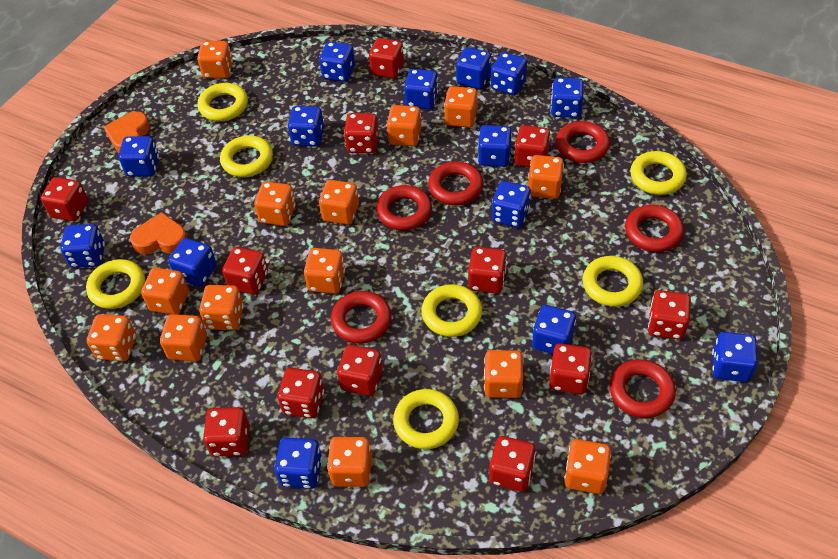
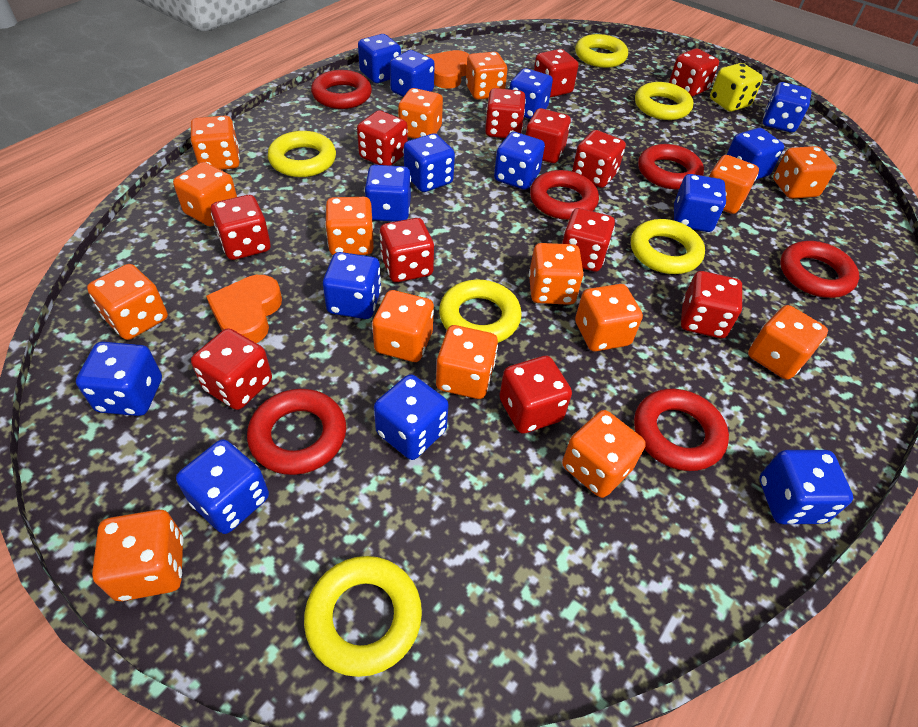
orange dice: [87,314,136,361] [141,268,189,315] [160,314,207,361] [197,41,233,79] [199,285,244,330] [254,182,296,226] [304,248,345,294] [319,180,359,225] [327,437,372,487] [387,105,421,146] [444,86,478,128] [484,350,523,398] [528,155,564,199] [565,439,611,494] = 14 -> [87,264,168,340] [92,510,184,601] [173,162,237,226] [190,116,240,170] [325,197,374,255] [372,290,434,362] [398,88,443,139] [436,325,498,399] [466,52,507,100] [529,243,584,305] [562,410,646,498] [575,284,643,351] [709,155,759,214] [748,305,828,380] [773,146,836,199] = 15
yellow dice: none = 0 -> [710,63,763,112] = 1
yellow ring: [86,259,145,309] [198,83,248,121] [220,136,273,177] [393,389,459,449] [421,284,482,337] [583,256,643,307] [630,151,687,195] = 7 -> [268,131,336,177] [304,556,422,677] [439,280,522,343] [575,34,628,68] [631,219,705,274] [635,82,693,120] = 6

